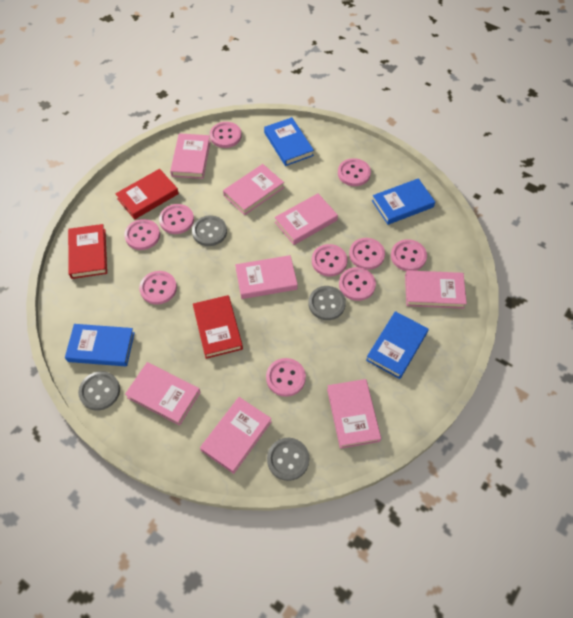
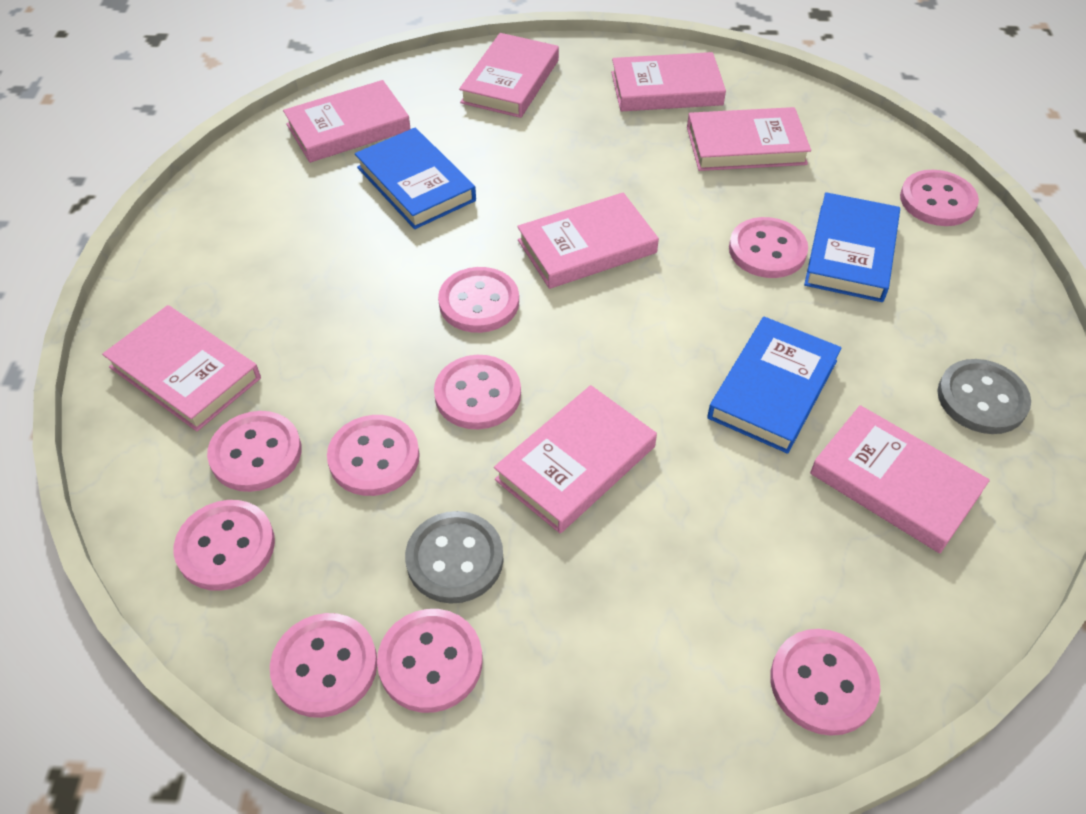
blue book: [65,324,135,366] [264,117,314,166] [366,311,429,379] [372,178,435,225] = 4 -> [355,128,476,229] [707,317,842,454] [804,192,900,302] = 3
grey button: [78,371,120,411] [192,215,227,246] [267,438,309,481] [308,286,346,320] = 4 -> [405,511,504,604] [937,359,1031,434] = 2
red book: [68,224,107,279] [115,169,179,220] [193,295,243,359] = 3 -> none = 0

